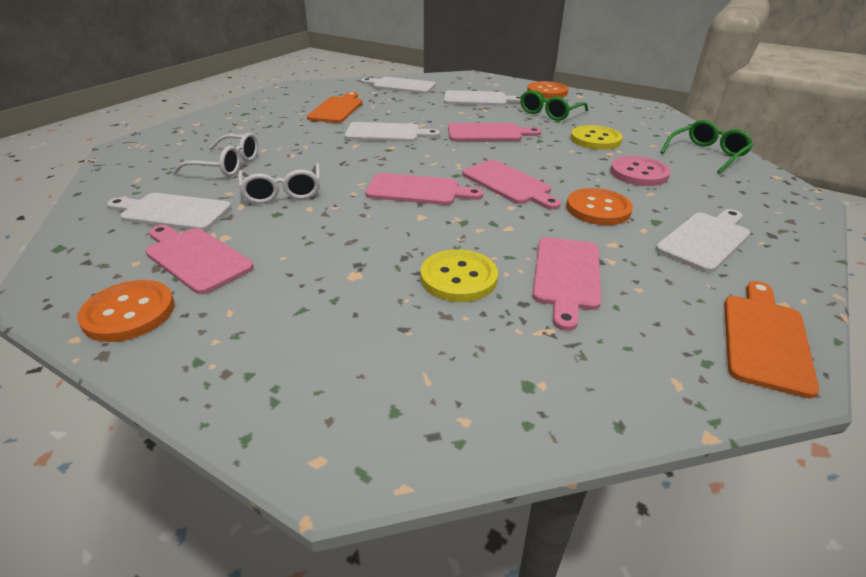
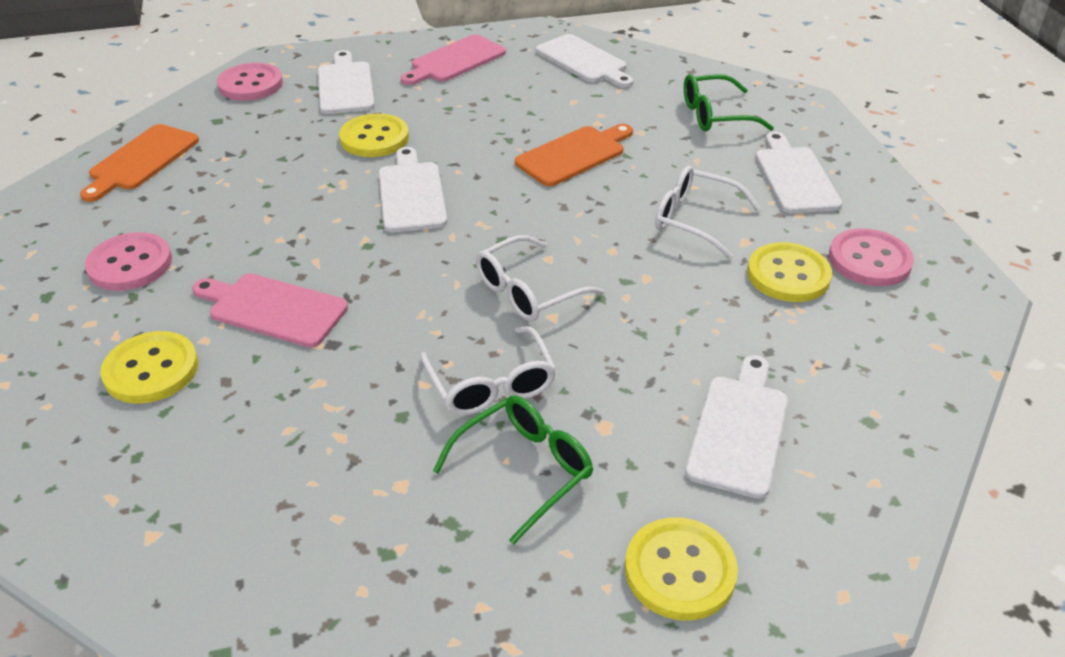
orange button: [77,280,174,342] [527,81,568,99] [567,188,633,225] = 3 -> none = 0
pink button: [610,156,670,186] = 1 -> [85,232,172,291] [217,63,283,101] [829,228,914,286] = 3
pink cutting board: [145,225,254,294] [365,173,483,205] [448,123,541,141] [462,160,561,210] [532,237,601,331] = 5 -> [192,274,348,347] [401,34,506,85] = 2
white glasses: [172,132,258,177] [238,163,320,204] = 2 -> [420,326,556,415] [476,235,604,321] [655,166,761,259] = 3
yellow button: [421,249,498,302] [571,125,623,150] = 2 -> [100,331,198,403] [339,114,409,157] [625,517,738,621] [747,242,832,302] = 4

